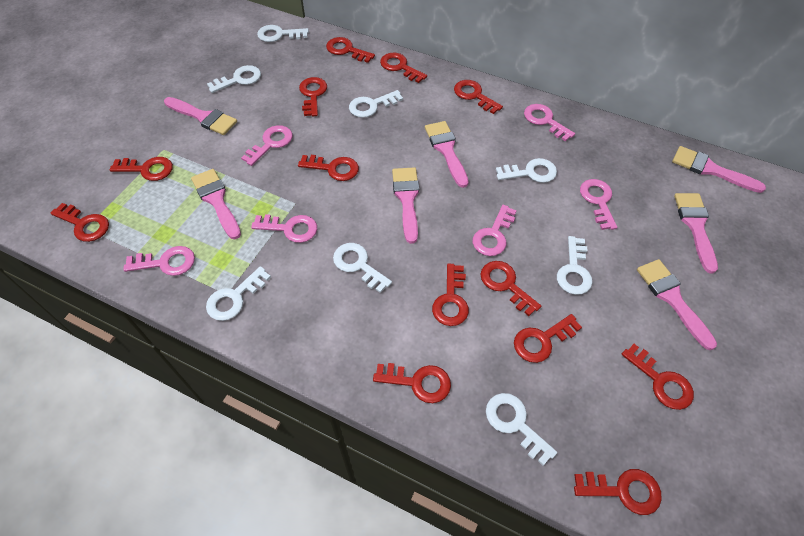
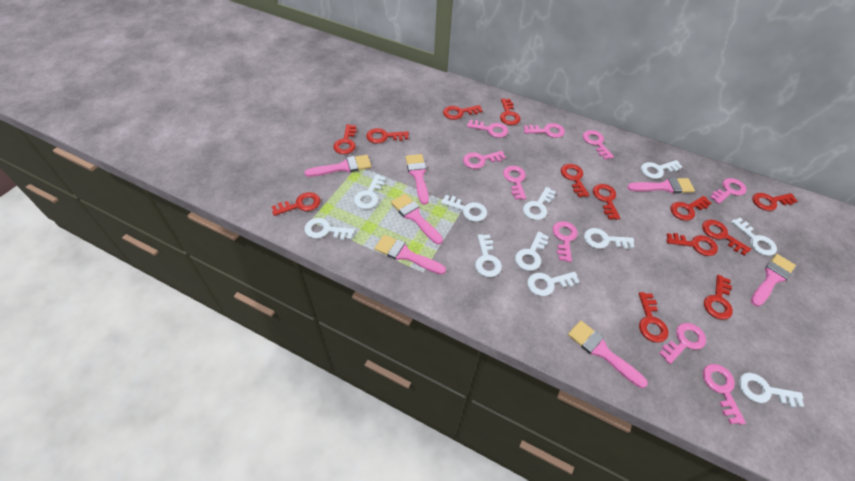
pink key: [123,246,195,276] [241,125,293,166] [251,214,317,243] [473,205,517,256] [524,104,575,141] [580,179,618,230] = 6 -> [463,151,506,169] [467,120,508,138] [503,166,526,200] [524,123,565,138] [552,221,578,262] [583,130,614,160] [659,323,706,364] [703,364,746,425] [710,178,747,204] = 9
white key: [206,266,271,321] [207,65,261,93] [257,25,309,42] [333,243,392,293] [349,90,403,118] [486,393,557,465] [496,158,557,183] [557,236,592,295] = 8 -> [304,218,355,240] [354,174,386,209] [441,195,487,222] [475,234,502,277] [515,231,549,271] [523,187,556,220] [527,272,580,296] [584,228,634,249] [641,160,682,179] [731,218,777,256] [739,373,804,407] = 11

